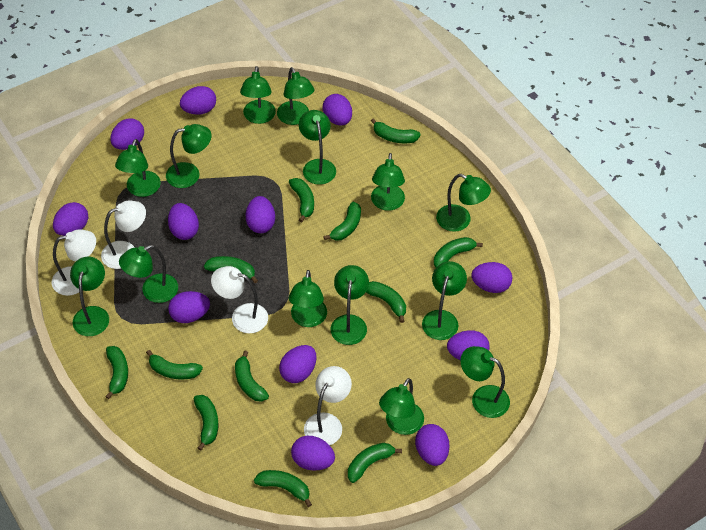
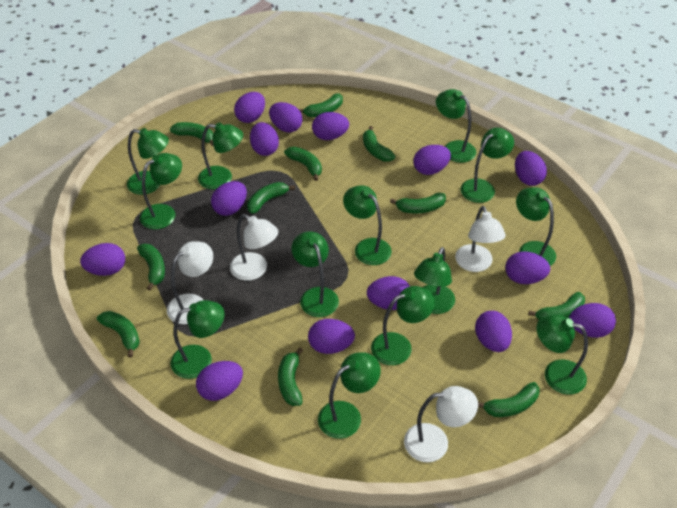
green banana: [105,346,128,399] [146,350,203,380] [194,395,219,451] [204,256,258,283] [235,351,269,402] [254,470,312,507] [289,178,314,222] [323,202,361,241] [348,443,402,483] [366,281,406,323] [371,118,421,143] [434,237,483,267] = 12 -> [97,311,140,357] [137,244,165,290] [170,122,213,146] [247,182,295,214] [278,348,303,406] [284,147,322,181] [298,94,343,117] [363,126,395,161] [390,193,446,213] [478,382,540,417] [528,292,585,320] = 11
green lamp: [70,257,109,336] [115,139,161,197] [119,245,178,303] [166,124,212,188] [240,66,276,124] [277,67,314,125] [289,270,327,327] [299,110,336,185] [331,265,369,345] [371,153,405,211] [379,378,424,435] [422,261,467,340] [436,174,491,232] [460,346,510,418] = 14 -> [127,128,169,195] [140,153,182,229] [171,300,224,379] [198,122,243,189] [292,231,339,317] [318,352,381,439] [343,185,392,265] [371,286,435,365] [414,247,455,314] [436,89,476,163] [460,128,514,203] [516,187,556,266] [537,315,588,395] = 13
purple egg: [53,202,88,236] [110,118,144,150] [168,203,199,240] [168,291,210,323] [180,86,216,115] [246,196,275,233] [279,345,317,383] [291,436,335,471] [323,94,352,126] [415,424,449,466] [447,330,490,360] [471,262,512,293] = 12 -> [80,243,125,276] [196,361,243,401] [211,181,247,216] [234,92,265,123] [250,122,279,156] [269,102,302,132] [308,319,355,354] [312,112,349,140] [367,276,410,310] [413,145,451,175] [475,311,512,352] [505,251,550,284] [515,151,547,186] [569,303,616,338] = 14

